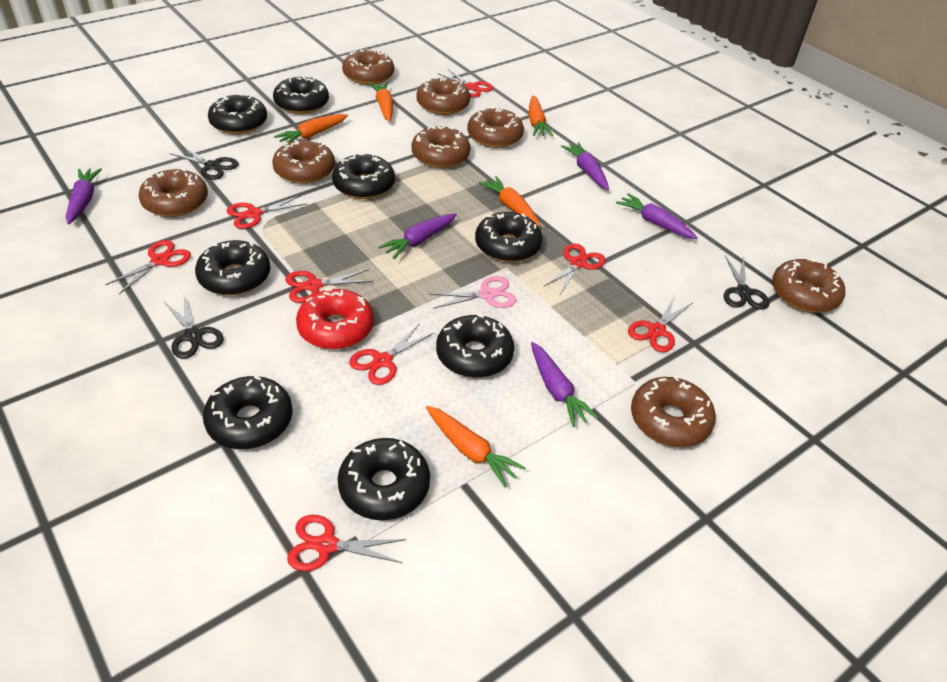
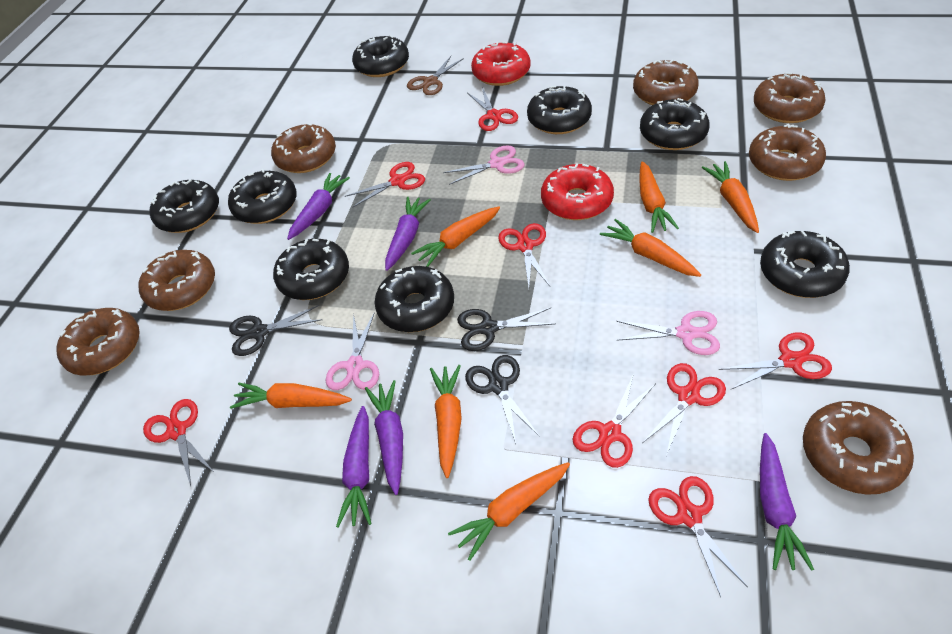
brown donut: [138,168,208,217] [272,139,335,184] [342,49,394,85] [411,126,470,168] [416,77,470,115] [467,107,524,148] [631,375,716,447] [772,258,845,313] = 8 -> [56,308,140,375] [139,250,215,311] [271,123,336,173] [633,60,699,105] [749,124,826,181] [754,72,826,123] [803,401,914,495] = 7
brown scissors: none = 0 -> [407,56,464,95] = 1
orange carrot: [274,114,348,143] [369,82,393,122] [426,406,525,487] [479,176,541,227] [529,95,553,136] = 5 -> [230,383,352,409] [411,207,500,267] [430,365,462,478] [448,462,570,561] [600,219,701,277] [639,161,679,233] [702,161,759,233] = 7
pink scissors: [429,276,516,309] = 1 -> [325,312,379,390] [443,145,525,185] [616,311,720,355] = 3
red donut: [296,289,374,349] = 1 -> [471,42,531,86] [541,163,614,220] = 2

